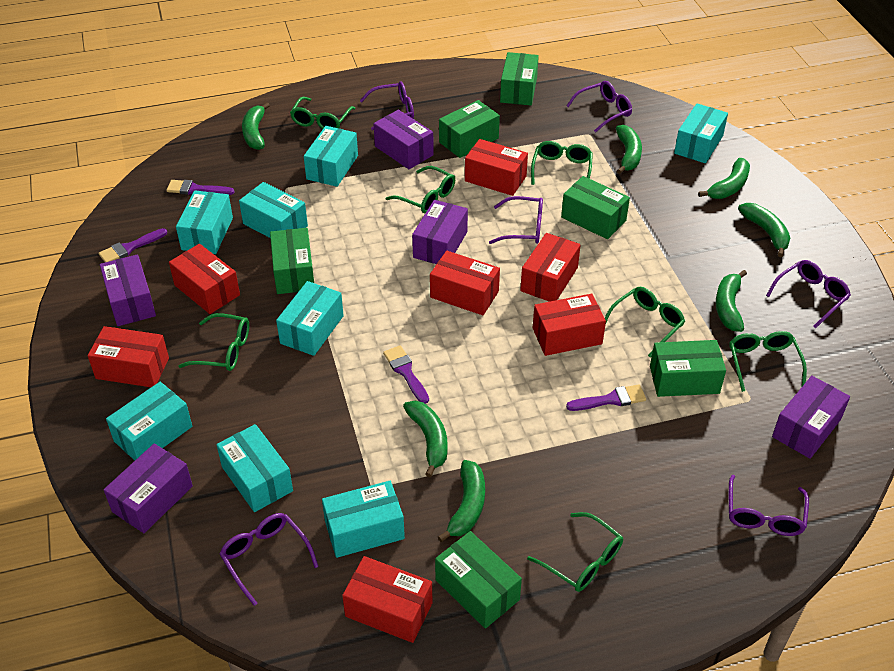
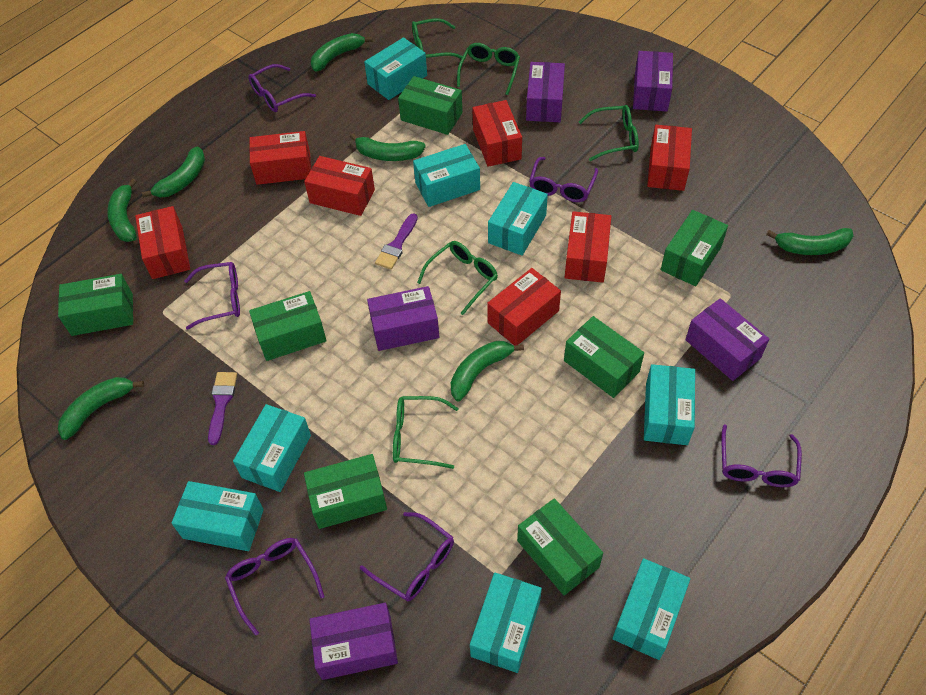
green box: [270,228,314,294] [435,531,522,629] [439,100,500,158] [500,52,539,106] [561,176,630,239] [650,340,726,397] = 6 -> [58,274,133,336] [249,291,327,361] [304,454,387,529] [398,76,463,135] [517,498,603,595] [564,316,644,398] [661,210,728,286] = 7
green glasses: [179,313,249,371] [290,97,355,129] [386,166,455,213] [527,512,623,592] [531,141,593,185] [605,287,685,357] [729,331,807,392] = 7 -> [393,396,459,469] [412,18,465,60] [417,241,498,315] [457,43,520,95] [579,105,639,161] = 5
purple brush: [99,228,167,262] [167,180,234,195] [383,345,429,404] [566,385,646,411] = 4 -> [208,372,237,445] [375,213,418,269] = 2

